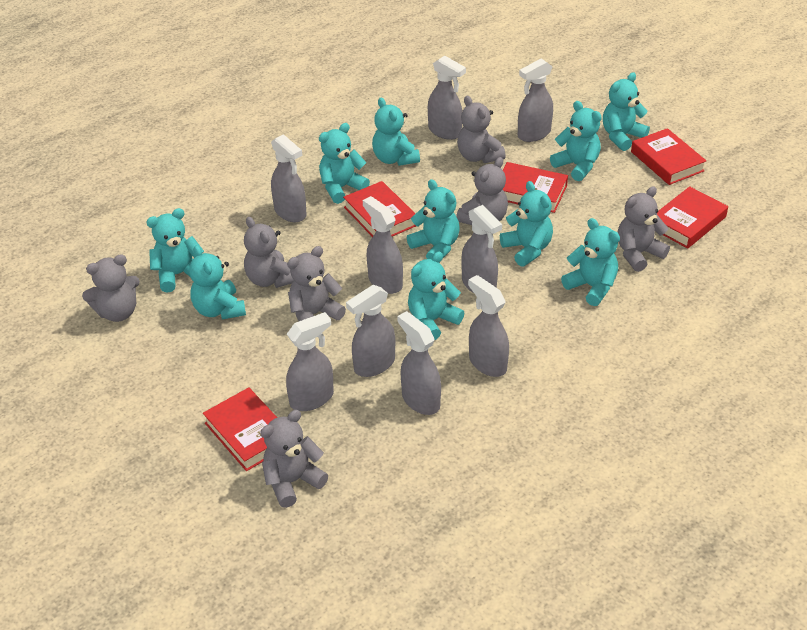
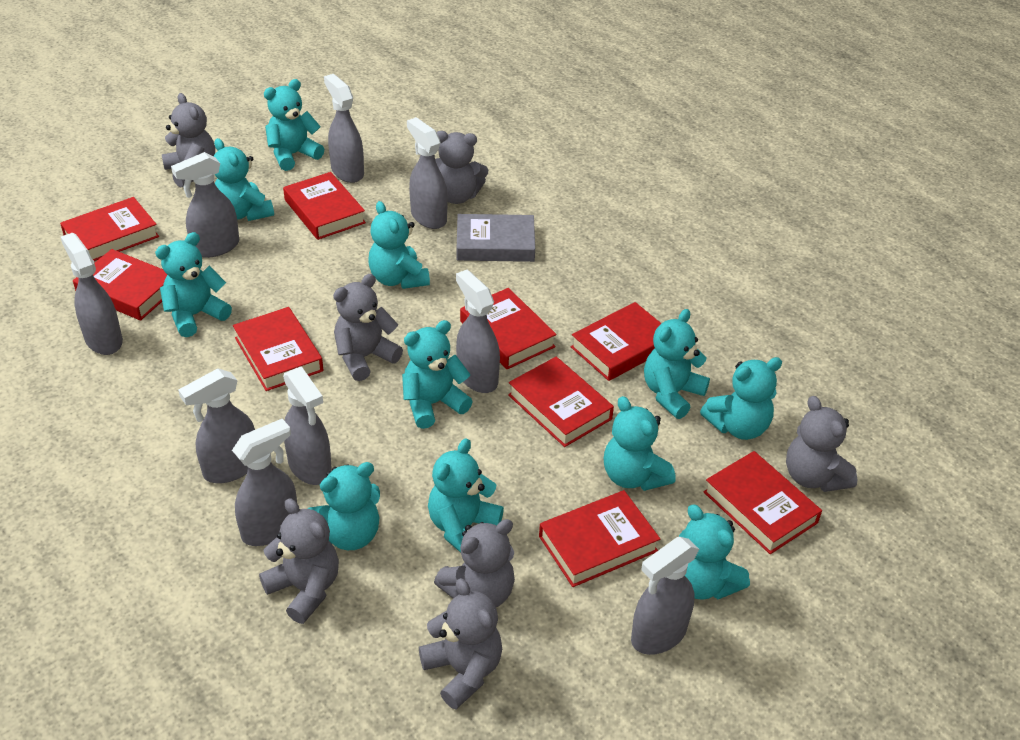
grey book: none = 0 -> [457,214,535,262] = 1
red book: [203,387,277,471] [343,181,416,237] [503,162,568,213] [631,128,706,185] [657,186,728,249] = 5 -> [60,197,159,261] [73,249,167,321] [233,307,323,391] [283,172,366,240] [460,288,556,369] [508,357,614,447] [539,490,660,587] [571,302,661,381] [703,451,822,554] = 9
turquoise teddy bear: [146,208,204,293] [189,245,246,320] [319,123,370,204] [372,98,420,166] [407,179,459,259] [408,252,464,340] [500,181,553,267] [550,101,602,181] [561,218,620,306] [603,72,650,151] = 10 -> [155,232,232,337] [213,138,274,221] [264,79,324,171] [308,462,380,550] [368,201,430,289] [402,320,473,429] [428,438,504,553] [604,396,676,491] [644,309,710,419] [679,504,750,600] [700,357,782,440] = 11

